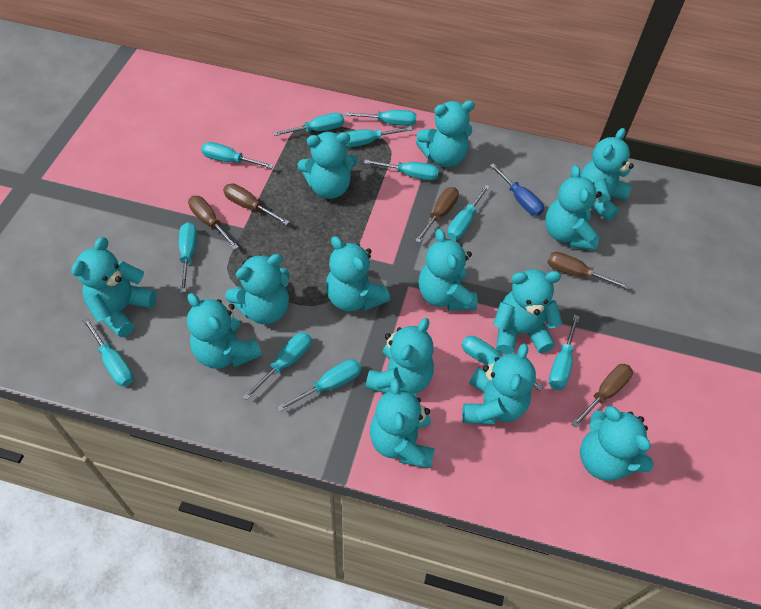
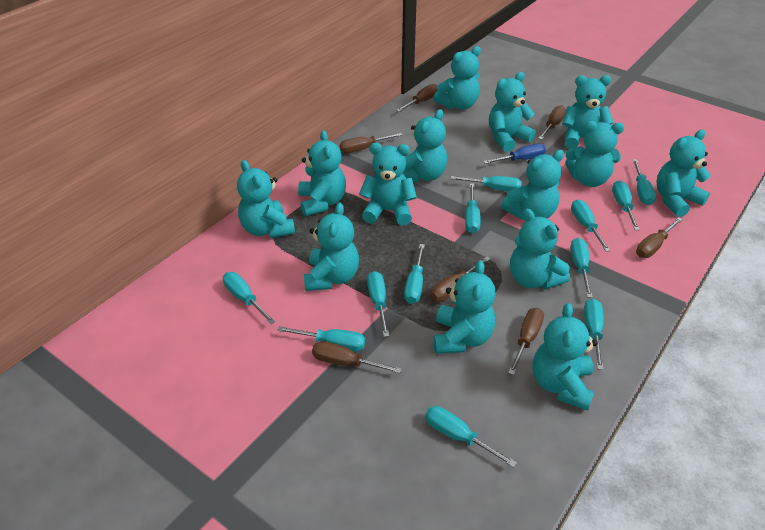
brown screwdriver: [188,196,239,250] [223,183,289,225] [415,187,459,243] [547,252,630,289] [571,364,633,428] = 5 -> [312,341,402,373] [340,133,402,153] [396,84,437,112] [430,256,491,302] [508,308,544,375] [538,105,566,140] [636,217,683,258] = 7

